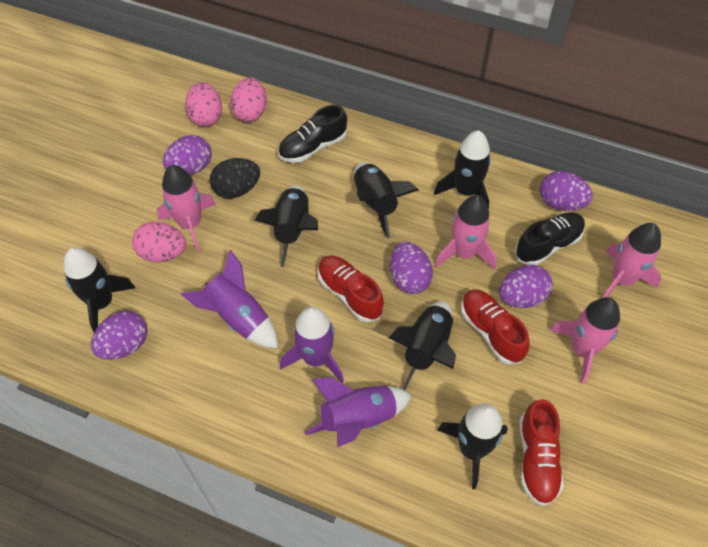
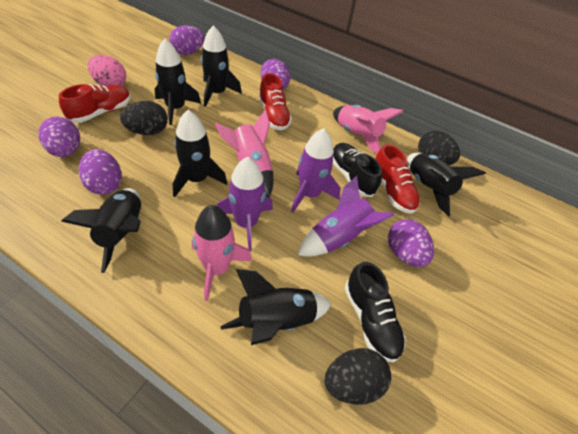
black egg: [210,158,260,199] = 1 -> [120,101,168,135] [325,348,391,405] [418,131,460,165] = 3
pink egg: [132,222,186,262] [185,82,222,127] [230,77,267,122] = 3 -> [88,55,126,86] = 1
pink rocket: [157,165,216,251] [435,195,497,269] [550,297,620,384] [603,223,661,298] = 4 -> [192,205,252,301] [215,109,273,197] [333,105,403,154] = 3

